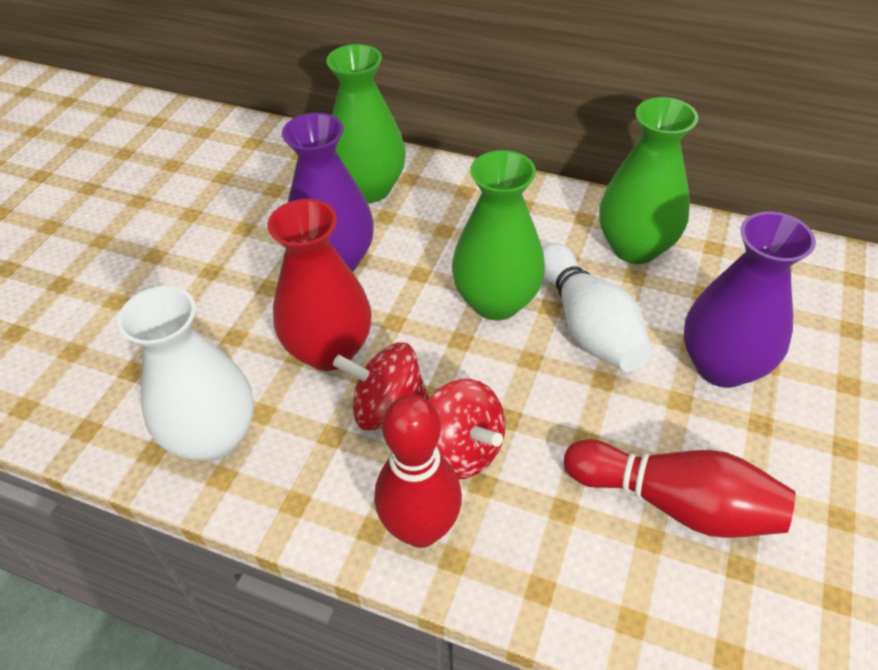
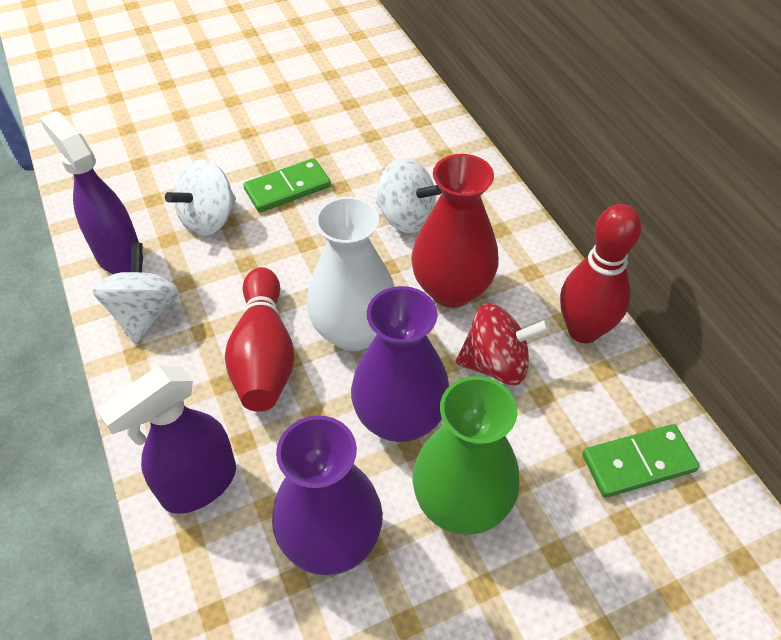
green domino: none = 0 -> [243,158,331,212] [582,424,699,498] = 2
green vase: [326,44,406,203] [452,150,545,320] [599,97,698,264] = 3 -> [412,376,520,535] = 1
purple spray bottle: none = 0 -> [40,111,143,274] [96,366,236,514] = 2
red spinning top: [333,342,429,431] [428,379,505,479] = 2 -> [456,303,550,385] = 1
white bowling pin: [542,243,652,371] = 1 -> none = 0
white spinning top: none = 0 -> [92,243,179,344] [165,160,236,236] [376,158,442,233] = 3

